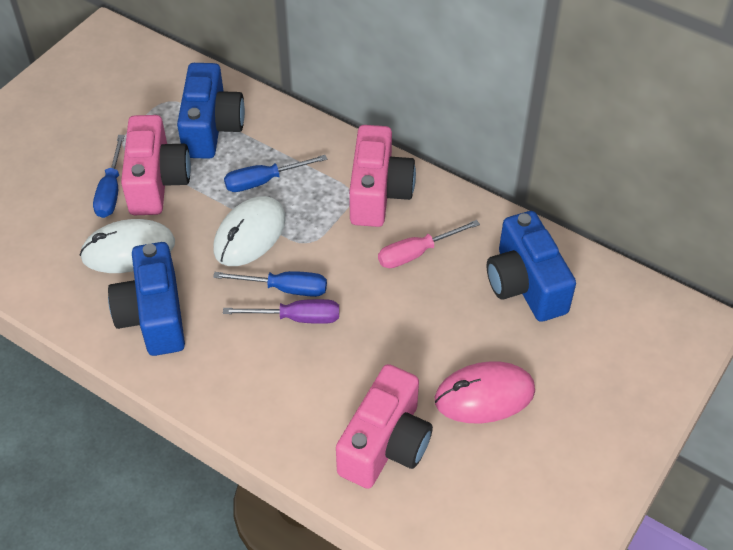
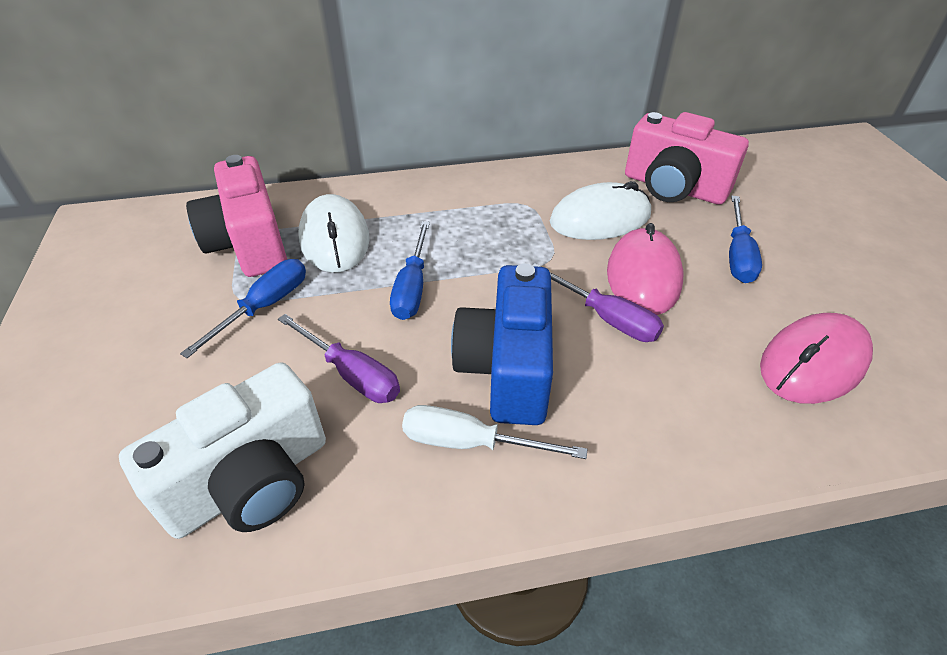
blue camera: [108,242,185,356] [177,63,245,159] [487,211,576,322] = 3 -> [451,264,553,425] = 1
pink camera: [121,115,191,215] [336,364,433,489] [349,125,416,227] = 3 -> [186,155,287,277] [625,112,749,205] = 2
pink mouse: [435,361,535,423] = 1 -> [607,223,683,315] [760,313,873,404] = 2
pink screwdriver: [378,220,480,268] = 1 -> none = 0
purple screwdriver: [223,299,339,324] = 1 -> [278,314,400,403] [532,263,664,342] = 2
white camera: none = 0 -> [119,362,326,539] = 1
white screwdriver: none = 0 -> [402,405,587,459] = 1

